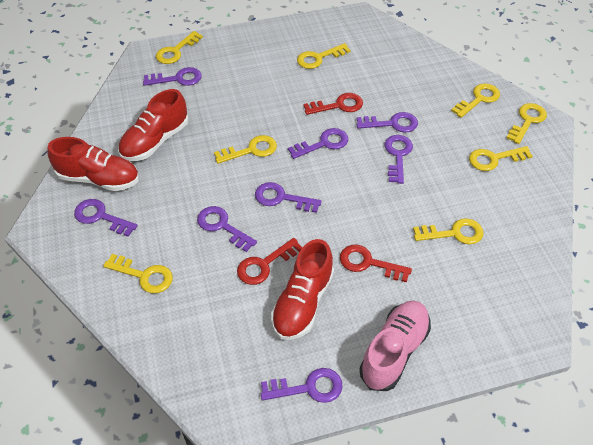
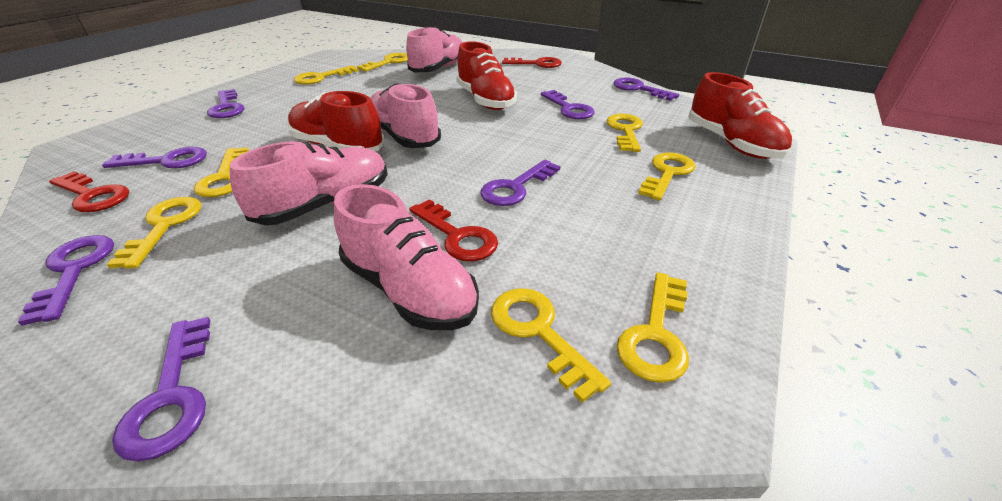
pink shoe: [359,301,431,391] = 1 -> [230,141,388,225] [334,184,479,330] [371,83,441,148] [406,27,462,72] = 4
purple key: [74,199,138,237] [143,67,202,86] [197,206,257,252] [255,182,322,213] [261,368,342,403] [288,128,348,159] [357,112,418,133] [385,135,413,184] = 8 -> [18,235,114,326] [102,147,207,168] [112,317,210,462] [207,89,245,118] [481,160,561,206] [541,90,595,119] [614,78,679,101] = 7

